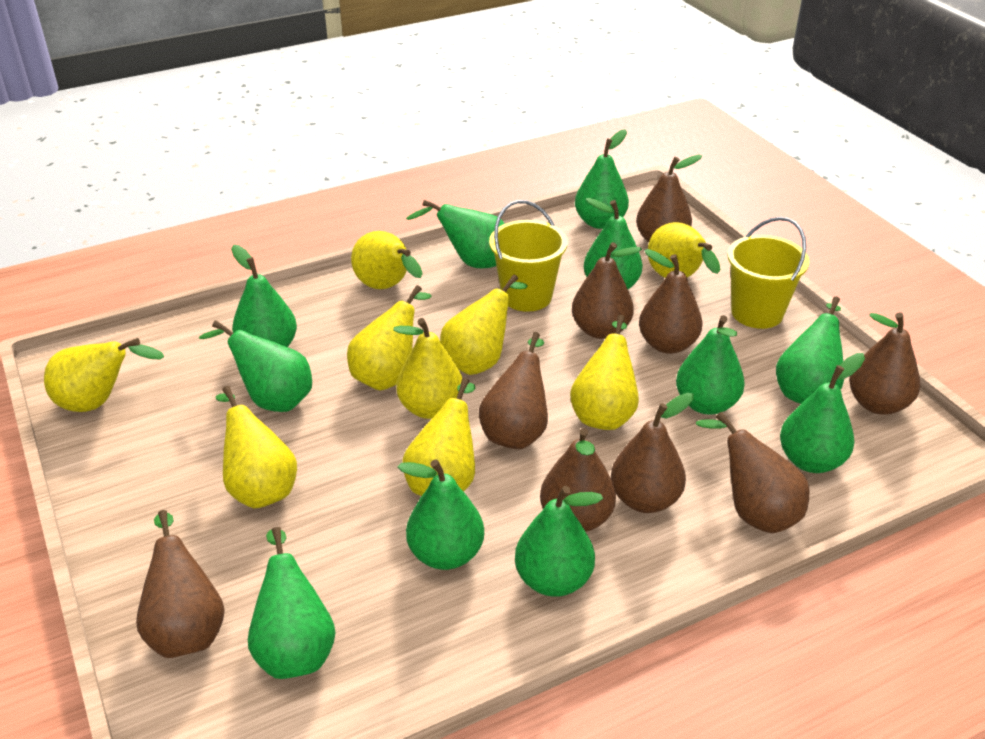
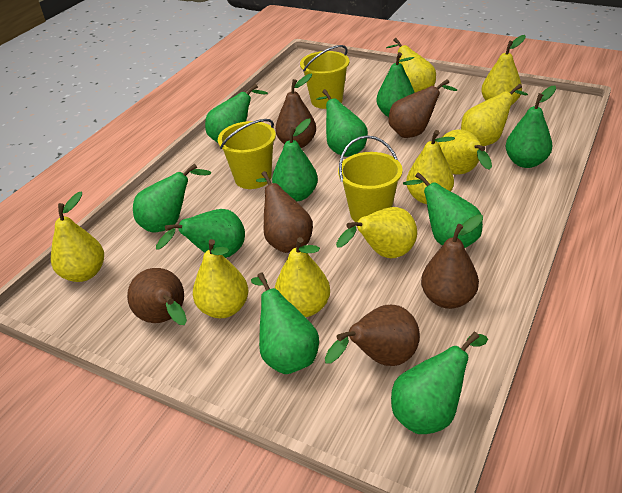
brown pear: [136,510,225,658] [479,332,548,449] [540,428,616,532] [572,242,642,339] [611,393,694,513] [636,155,702,243] [639,249,702,354] [696,412,809,533] [849,313,920,415] = 9 -> [127,268,187,325] [256,171,313,253] [275,74,316,148] [325,305,420,366] [388,79,457,138] [421,215,483,309] = 6
green pear: [199,320,312,412] [231,245,297,347] [248,527,336,679] [398,459,484,570] [406,200,505,268] [515,486,603,597] [575,129,629,229] [584,198,643,289] [676,315,745,415] [776,297,844,404] [780,353,865,473] = 11 -> [133,163,211,232] [156,209,245,258] [205,84,268,143] [251,273,319,374] [272,119,318,202] [316,89,368,157] [377,52,415,117] [391,332,488,434] [403,172,483,248] [505,86,556,168] = 10
yellow bucket: [489,200,568,312] [727,217,809,329] = 2 -> [218,119,276,189] [300,45,350,109] [338,135,403,222] = 3

